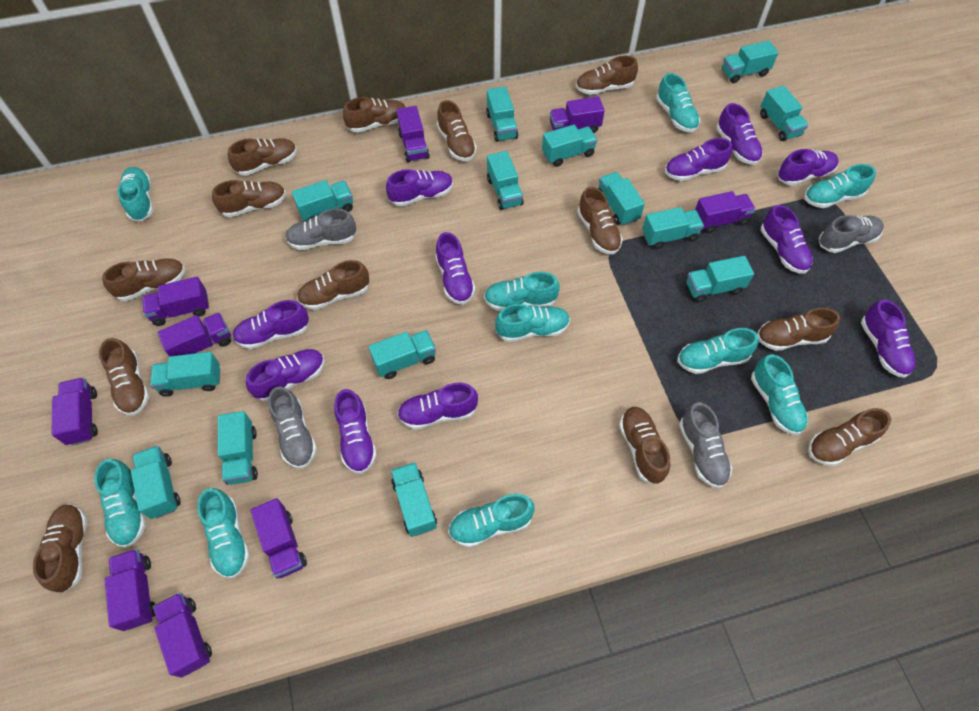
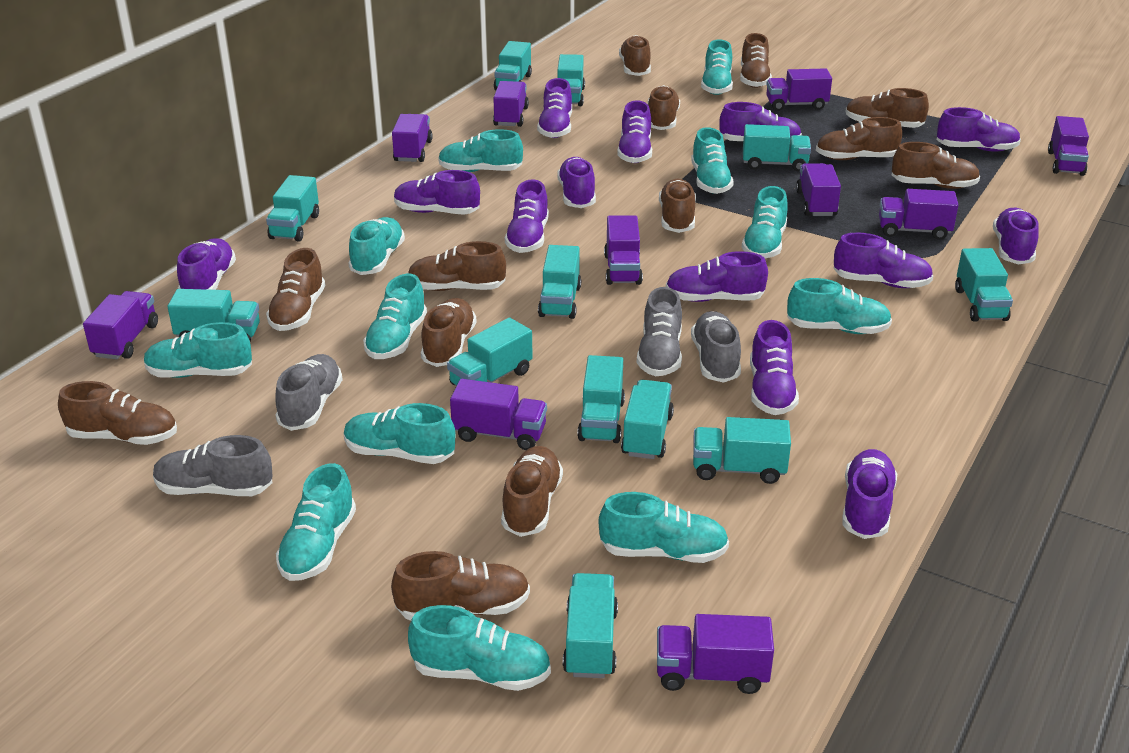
purple shoe: [232,300,309,349] [246,349,325,402] [334,389,377,474] [386,169,453,206] [397,383,478,430] [435,232,475,305] [665,138,732,181] [716,103,763,165] [761,205,813,274] [777,149,839,186] [861,300,916,378] = 11 -> [177,238,236,290] [394,170,480,215] [505,179,549,253] [537,78,572,138] [557,157,596,208] [617,100,652,163] [666,251,768,302] [719,102,802,141] [750,320,799,415] [834,232,933,288] [842,449,897,539] [937,107,1021,151] [993,208,1039,264] = 13
purple truck: [51,378,98,445] [105,549,155,631] [142,277,209,326] [153,592,212,678] [158,312,231,357] [251,498,307,578] [396,106,430,162] [550,96,605,133] [695,191,756,233] = 9 -> [83,291,158,359] [392,114,433,162] [450,379,547,450] [493,81,529,127] [604,216,643,285] [657,614,774,694] [766,68,832,111] [796,163,841,216] [879,189,958,240] [1048,116,1089,176] = 10
turquoise shoe: [94,459,146,548] [118,167,153,221] [197,488,250,579] [448,494,535,548] [484,272,560,311] [495,304,570,342] [656,73,700,132] [677,328,759,374] [751,354,808,435] [804,164,876,208] = 10 -> [144,322,252,378] [276,463,356,581] [344,403,455,464] [348,217,405,275] [363,274,427,359] [408,605,551,691] [438,129,523,172] [598,492,729,563] [691,127,734,194] [701,39,733,95] [742,186,788,258] [787,278,892,334] = 12
turquoise truck: [131,446,181,519] [150,352,220,397] [218,411,258,485] [292,180,353,221] [369,330,436,379] [391,462,437,537] [486,86,518,142] [487,151,523,210] [542,125,597,167] [598,172,645,226] [642,207,704,249] [687,256,754,302] [722,41,778,83] [760,85,809,141] = 14 -> [168,289,260,342] [266,175,319,242] [447,317,533,386] [494,41,532,90] [538,245,581,319] [557,54,585,106] [563,573,618,678] [577,355,625,443] [621,380,674,459] [693,417,791,484] [743,124,811,172] [955,248,1013,322] = 12

